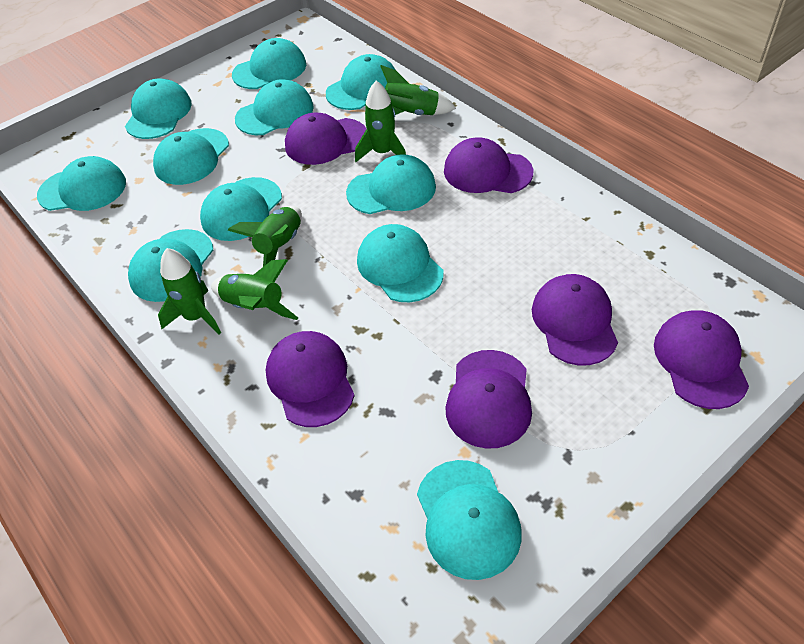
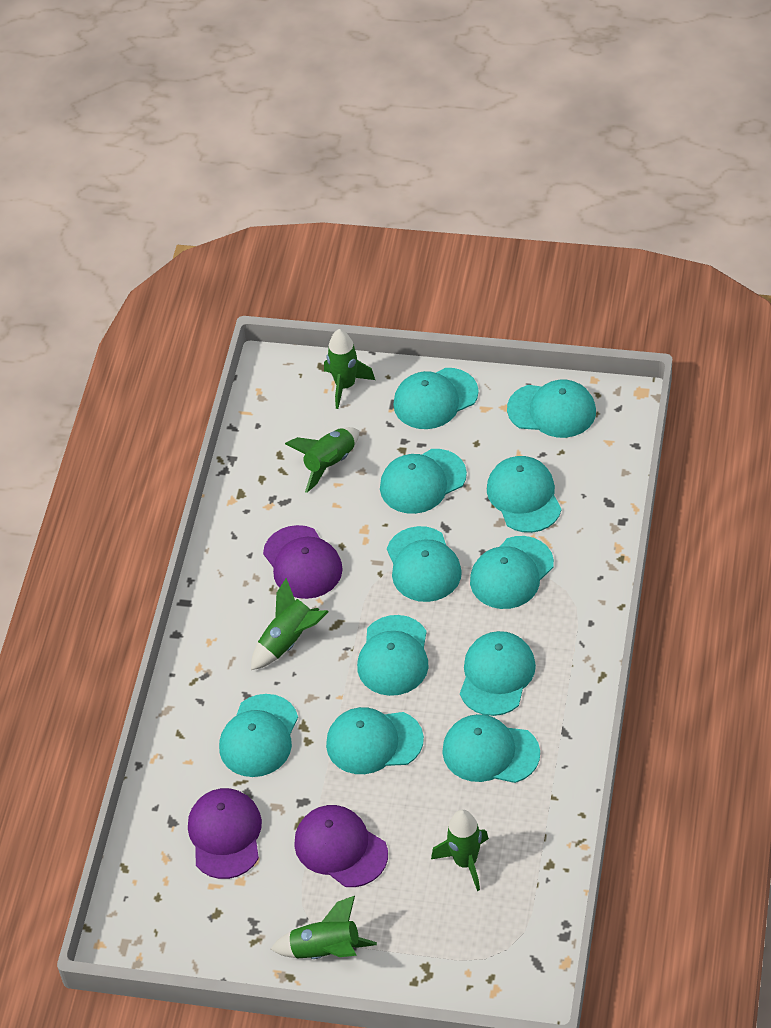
purple cap: [266,331,355,427] [285,113,367,165] [444,137,533,193] [445,350,532,449] [532,274,618,366] [654,310,749,409] = 6 -> [188,788,262,879] [263,525,343,599] [294,805,388,887] = 3

